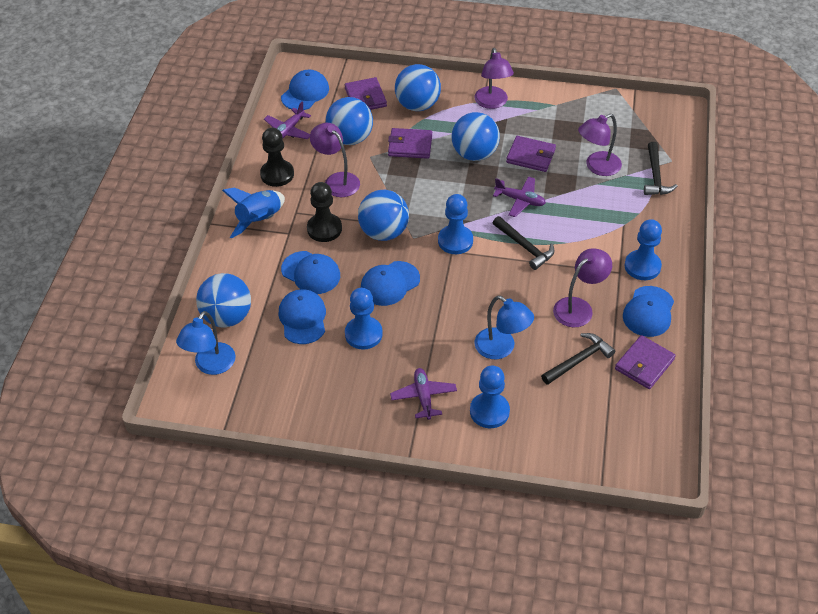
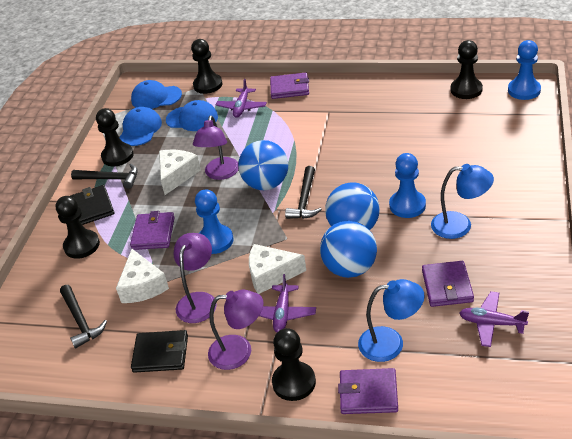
black pawn: [260,128,294,187] [307,182,342,242] = 2 -> [56,196,100,259] [96,108,133,166] [191,39,222,94] [272,328,316,401] [450,40,483,99] = 5
black wallet: none = 0 -> [71,185,114,225] [131,330,188,373] = 2
blue ball: [196,273,251,327] [326,97,373,145] [358,190,409,241] [395,64,441,111] [452,112,500,161] = 5 -> [238,140,288,190] [320,221,377,278] [325,182,380,230] = 3
blue cap: [278,289,326,344] [281,70,329,110] [281,251,340,294] [361,261,420,306] [623,286,674,337] = 5 -> [120,107,162,146] [131,80,182,109] [166,100,218,131] = 3
blue pawn: [345,288,383,350] [438,194,473,254] [470,366,510,428] [625,219,662,280] = 4 -> [195,189,234,254] [389,153,426,218] [508,40,541,100] = 3
blue rocket: [222,188,285,239] = 1 -> none = 0
purple lamp: [310,123,360,197] [474,48,514,109] [553,248,612,327] [578,114,622,176] = 4 -> [174,233,217,323] [193,115,239,180] [208,289,264,370] = 3
white cheese: none = 0 -> [116,249,169,303] [159,150,201,195] [249,244,306,294] = 3

